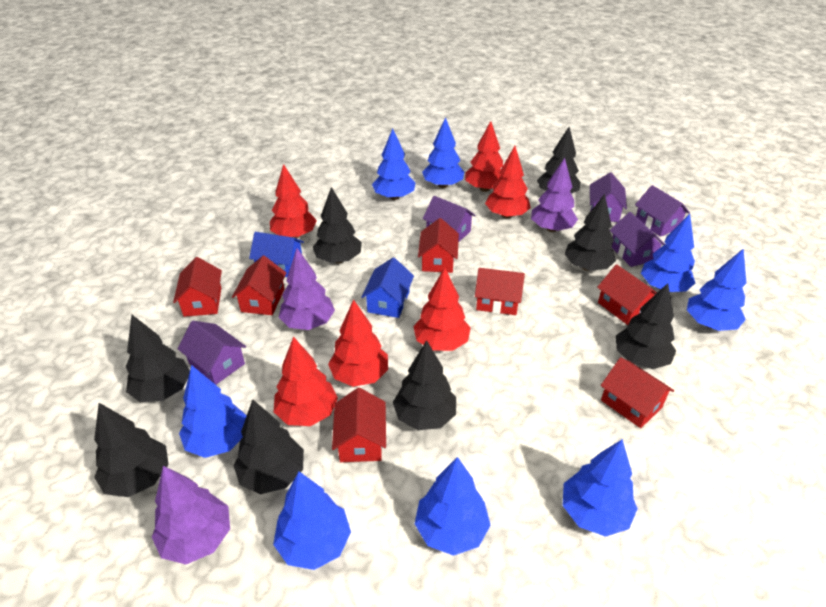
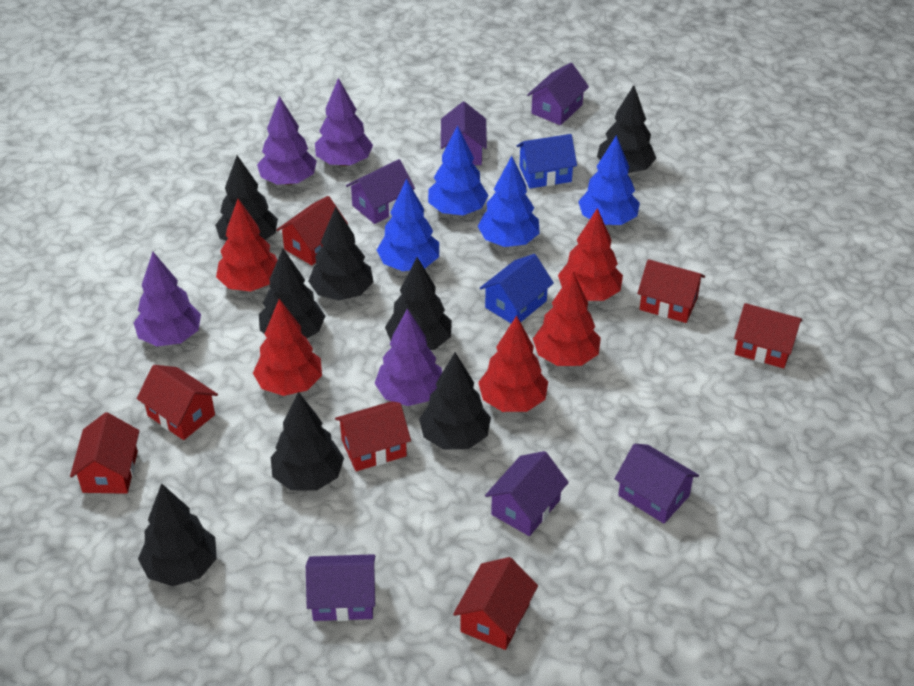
blue tree: [179,365,247,458] [273,472,351,570] [372,128,415,200] [415,457,491,556] [422,117,464,188] [563,439,638,537] [641,214,695,292] [687,248,746,331] = 8 -> [377,179,439,271] [428,125,489,215] [478,156,540,247] [578,135,640,225] = 4
purple house: [178,321,246,385] [423,196,476,242] [590,172,627,222] [610,212,665,267] [635,185,690,237] = 5 -> [306,554,375,621] [346,159,415,224] [441,102,487,165] [485,451,569,536] [527,63,589,125] [615,444,699,524] = 6
purple tree: [152,466,230,564] [279,248,335,330] [531,158,578,232] = 3 -> [134,252,201,346] [257,96,317,185] [315,78,373,166] [375,308,442,406] = 4
red tree: [270,164,317,239] [274,337,338,426] [328,299,388,387] [413,268,471,351] [465,121,503,192] [485,146,531,219] = 6 -> [216,199,277,292] [253,299,322,396] [478,315,548,412] [533,272,601,366] [558,208,623,301] = 5

